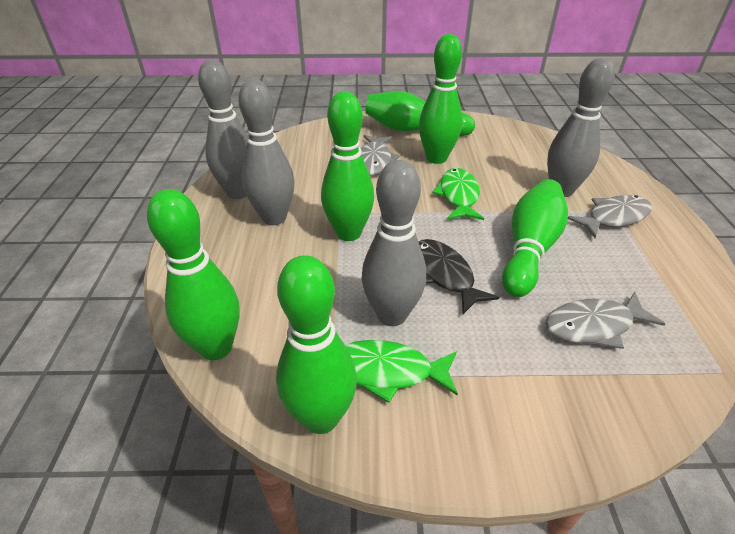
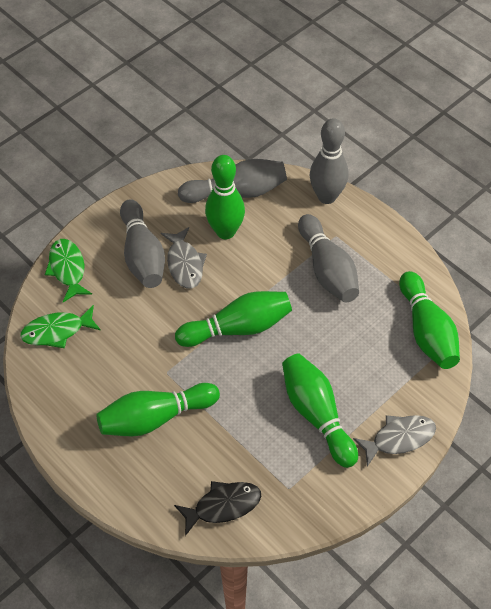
green bowling pin: [147,189,240,360] [276,255,357,434] [321,92,374,241] [365,91,475,136] [419,34,462,164] [502,179,568,297] = 6 -> [96,383,220,436] [175,291,292,347] [205,155,245,239] [282,353,358,468] [399,271,460,369] = 5
grey fish: [361,135,399,175] [545,292,665,349] [568,195,652,238] = 3 -> [161,227,207,289] [353,415,436,467] = 2

